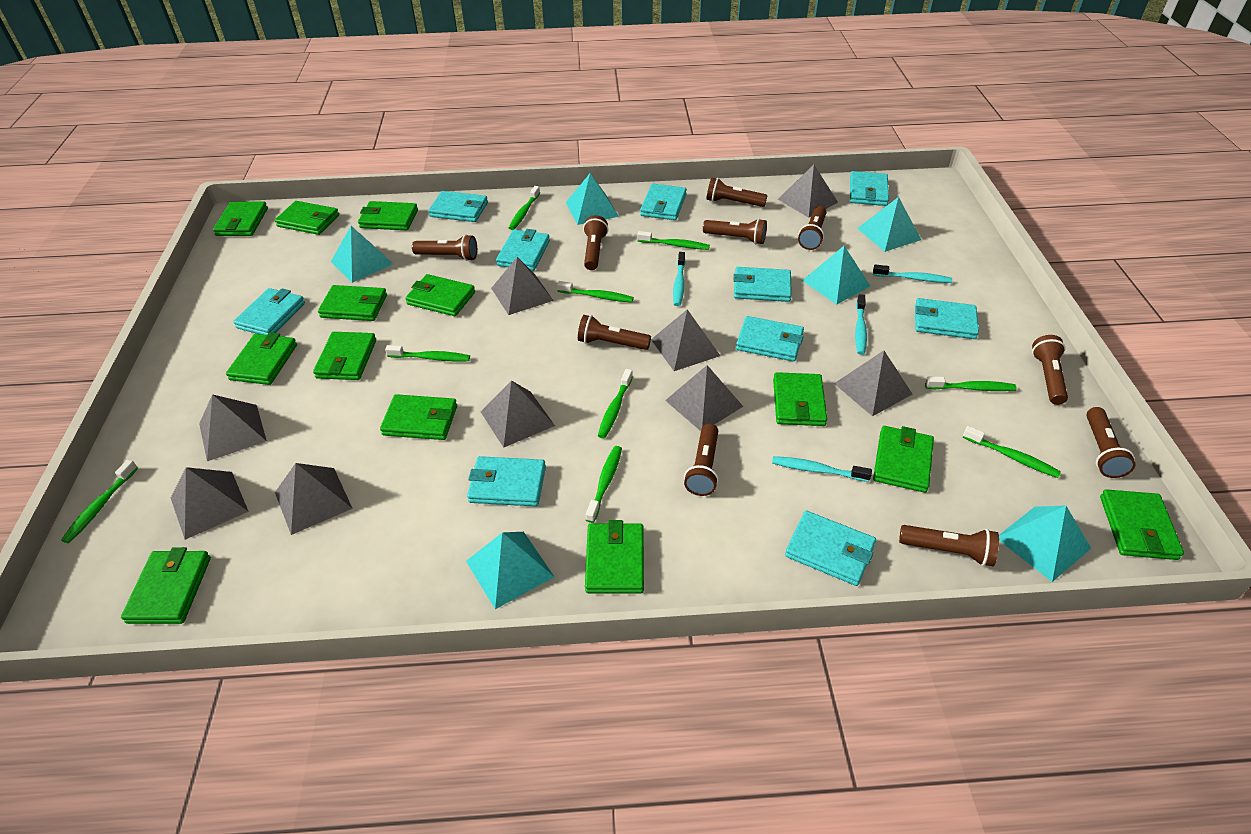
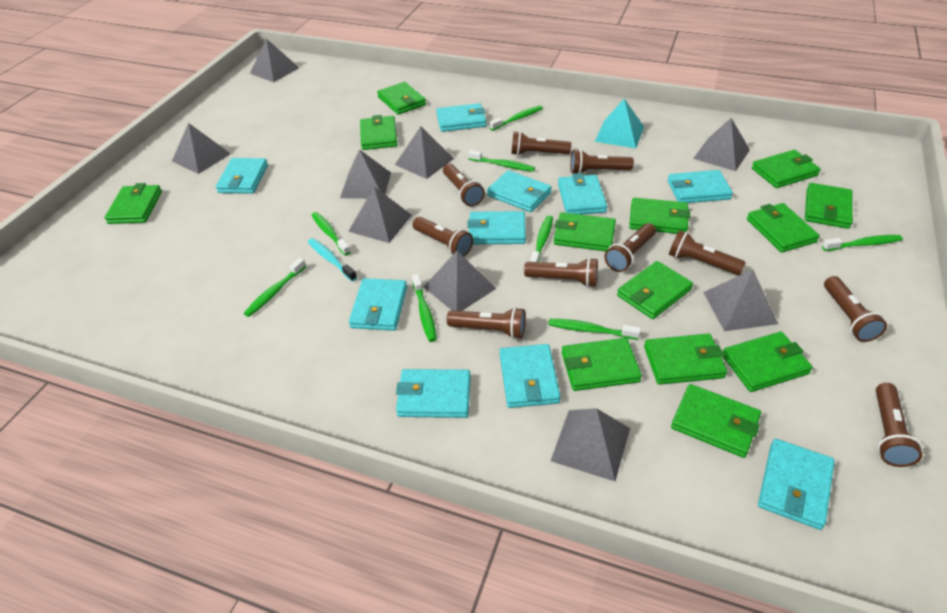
green toothbrush: [61,460,138,543] [385,345,470,362] [509,186,540,230] [557,281,634,303] [586,446,622,523] [598,369,633,438] [637,231,710,250] [925,377,1017,391] [963,426,1061,478] = 9 -> [244,258,306,317] [312,212,351,256] [412,274,437,342] [468,150,535,172] [490,105,543,131] [530,216,553,262] [548,319,641,340] [822,235,903,251] = 8
turquoise pyramid: [331,226,393,283] [466,532,554,609] [566,173,619,225] [802,246,870,305] [857,197,921,252] [999,505,1091,582] = 6 -> [595,99,644,148] = 1
turquoise toothbrush: [673,252,685,306] [772,456,872,482] [855,294,867,355] [873,265,952,283] = 4 -> [308,238,357,281] = 1

